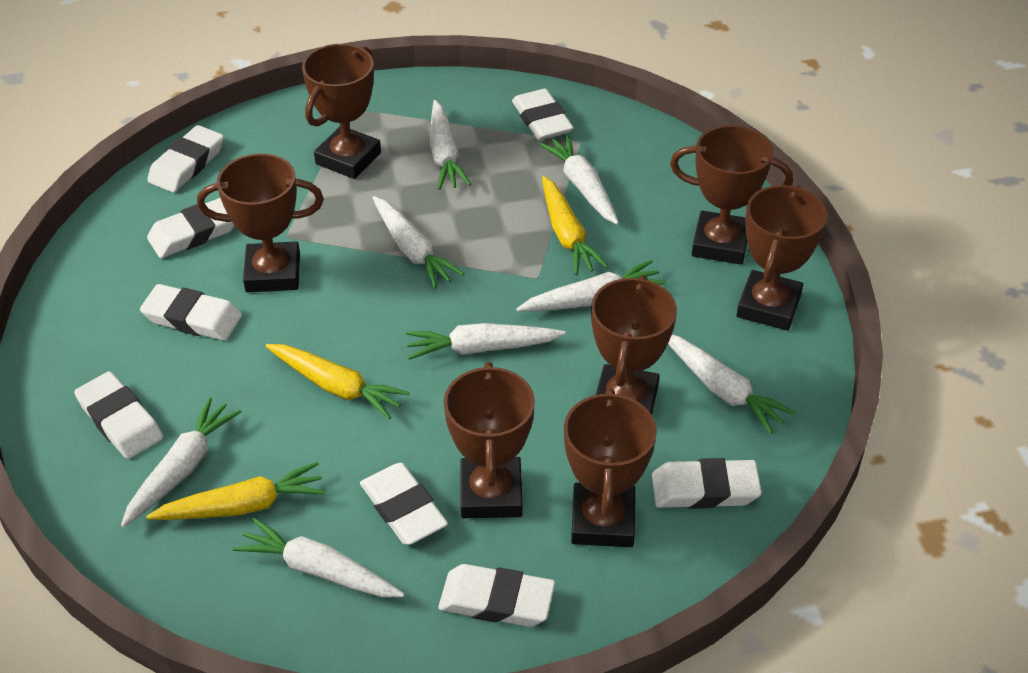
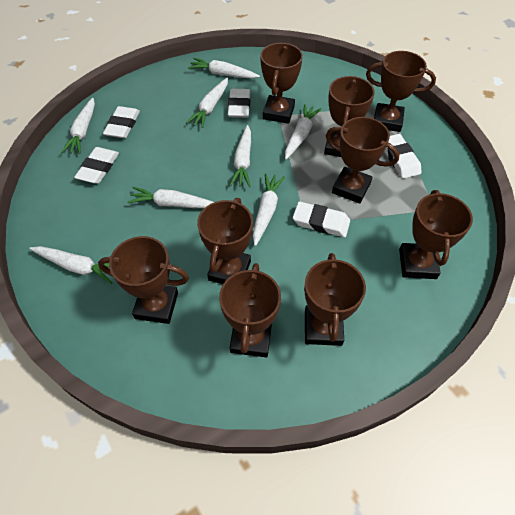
brown trophy: [197,154,324,292] [302,44,381,179] [444,362,535,518] [564,388,657,547] [591,275,677,415] [670,125,793,264] [736,185,827,330] = 7 -> [98,236,189,324] [197,198,253,284] [219,263,281,357] [260,43,303,124] [304,253,366,346] [324,76,375,157] [326,117,400,204] [366,51,436,132] [399,190,473,279] = 9
white eraser: [74,371,163,459] [140,284,242,341] [147,125,224,193] [147,198,235,258] [360,463,448,545] [438,564,555,627] [512,89,574,140] [652,458,762,509] = 8 -> [74,147,119,184] [103,106,140,138] [228,89,250,118] [293,202,350,237] [384,134,422,179] = 5
yellow carrot: [146,462,326,520] [266,344,410,419] [542,176,609,275] = 3 -> none = 0

